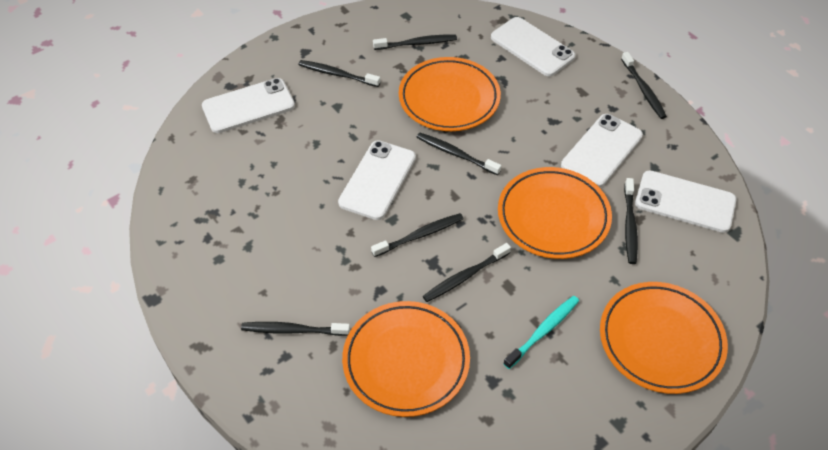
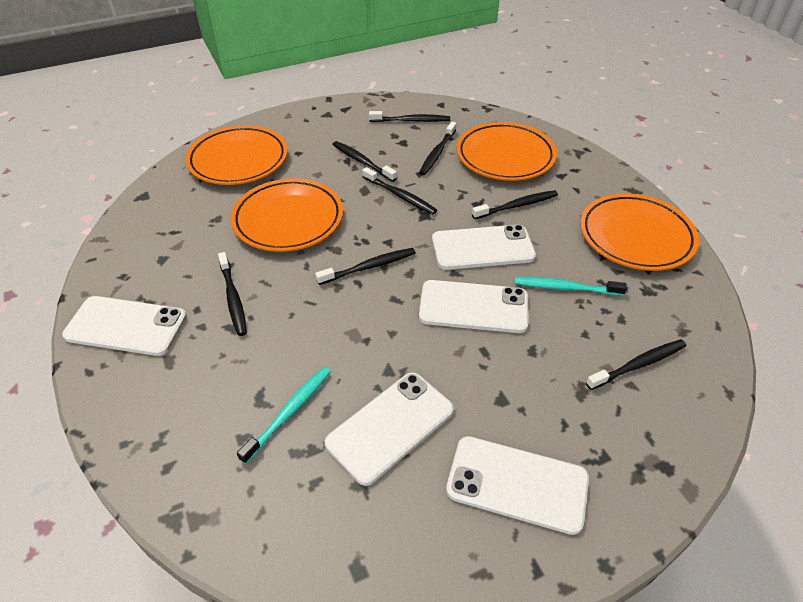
turquoise toothbrush: [503,296,579,369] = 1 -> [237,367,331,464] [514,277,627,296] = 2

